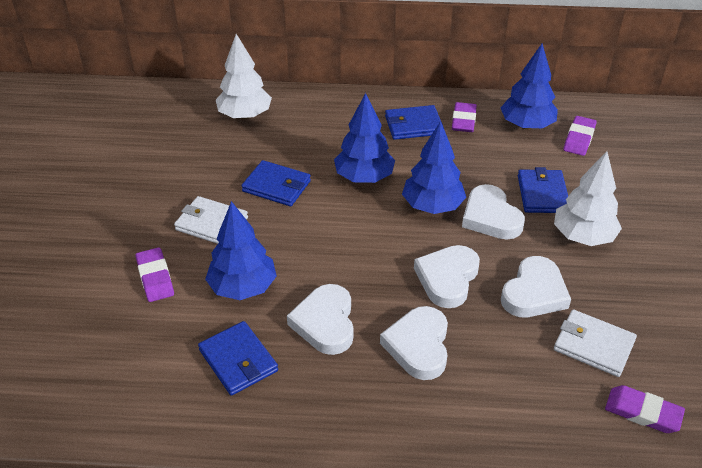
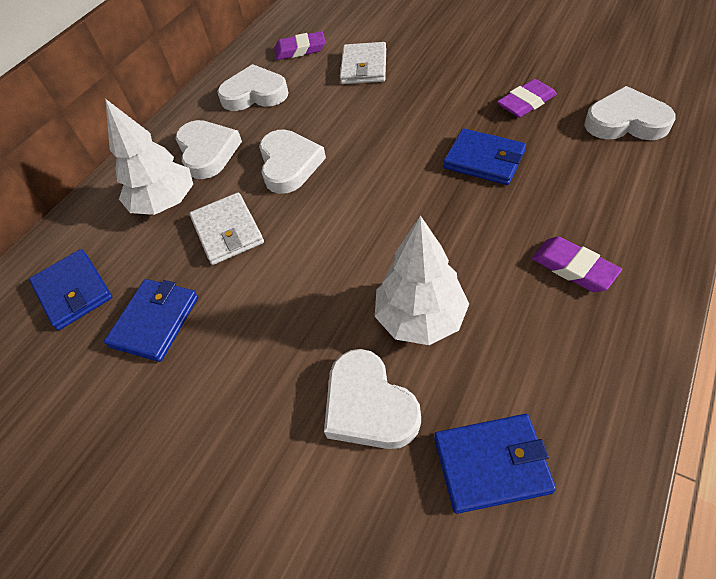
blue tree: [205,201,277,300] [334,93,395,183] [402,121,466,214] [501,44,558,130] = 4 -> none = 0
purple eraser: [135,247,174,302] [452,102,477,132] [564,116,597,156] [605,385,685,433] = 4 -> [274,31,325,60] [497,79,557,118] [532,236,622,292] = 3

